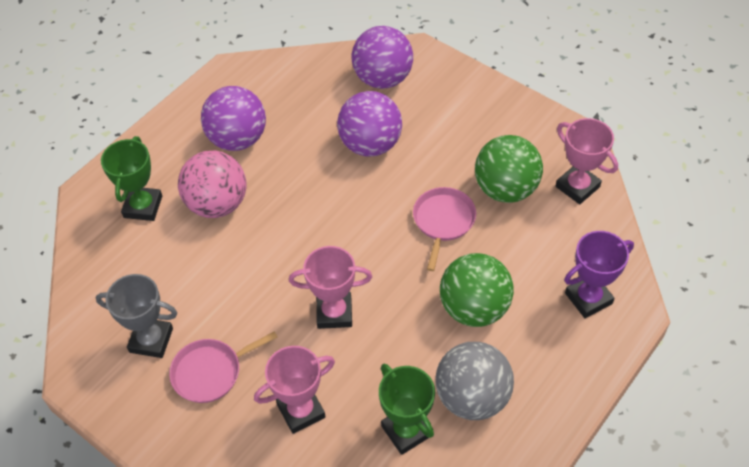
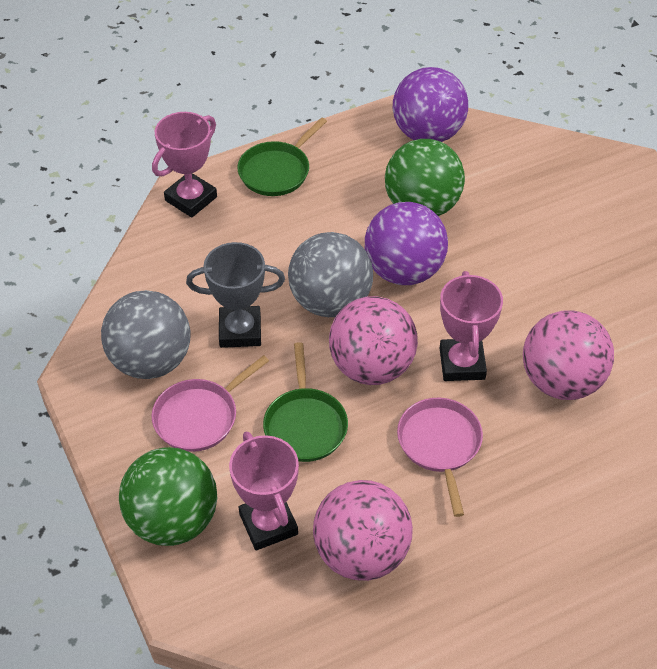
green pan: none = 0 -> [237,117,327,196] [263,342,348,462] = 2
green trophy: [101,136,162,221] [379,364,435,455] = 2 -> none = 0
grey ball: [436,342,514,420] = 1 -> [101,290,191,379] [288,232,373,317] = 2
pink ball: [178,151,246,218] = 1 -> [313,480,413,581] [329,296,418,385] [523,310,614,400] = 3
purple ball: [201,86,266,151] [337,91,402,157] [352,26,413,89] = 3 -> [365,202,448,285] [393,67,468,142] = 2
purple trophy: [564,231,634,318] = 1 -> none = 0

